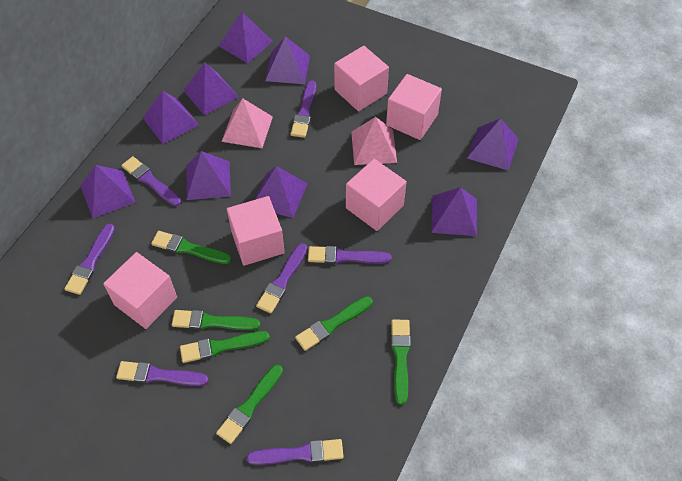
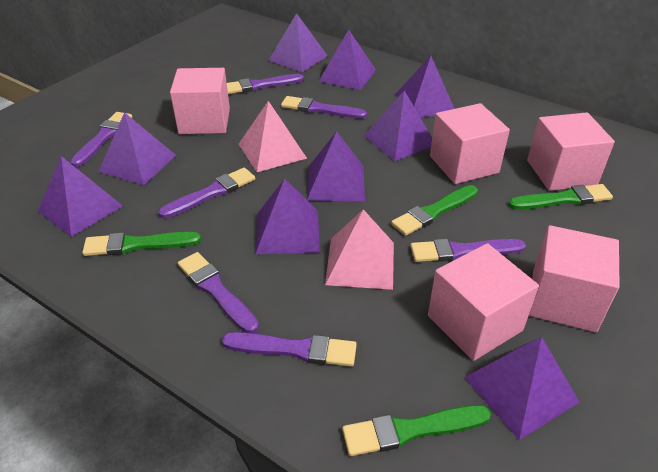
green brush: [151,231,232,264] [172,310,260,330] [180,331,270,363] [216,365,283,444] [295,296,372,351] [391,319,411,405] = 6 -> [82,232,201,256] [342,405,491,456] [391,185,478,236] [508,184,613,210] = 4

